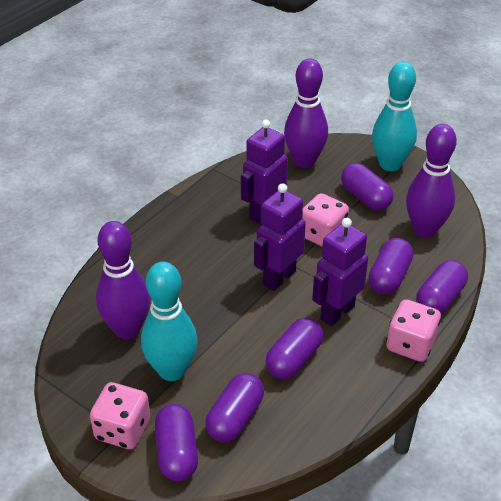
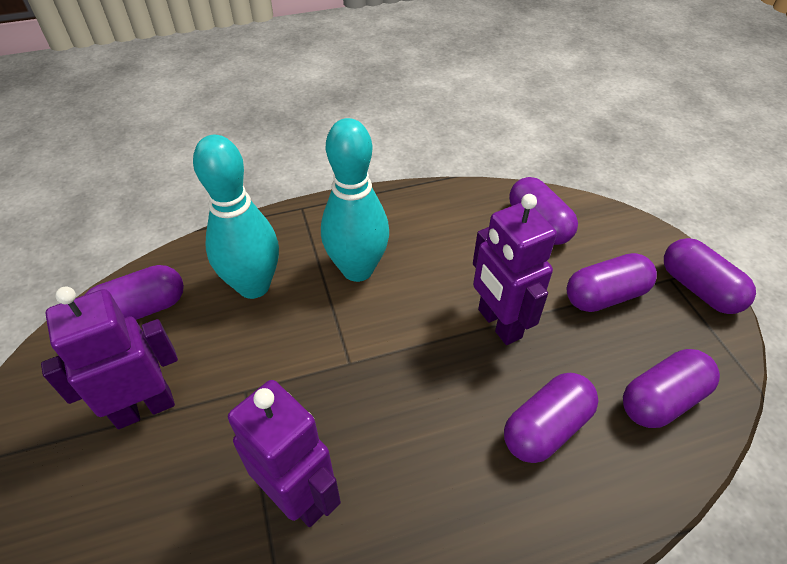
pink dice: [90,382,150,449] [302,193,349,247] [386,299,441,362] = 3 -> none = 0
purple bowling pin: [96,221,151,339] [284,59,328,168] [406,124,457,237] = 3 -> none = 0

